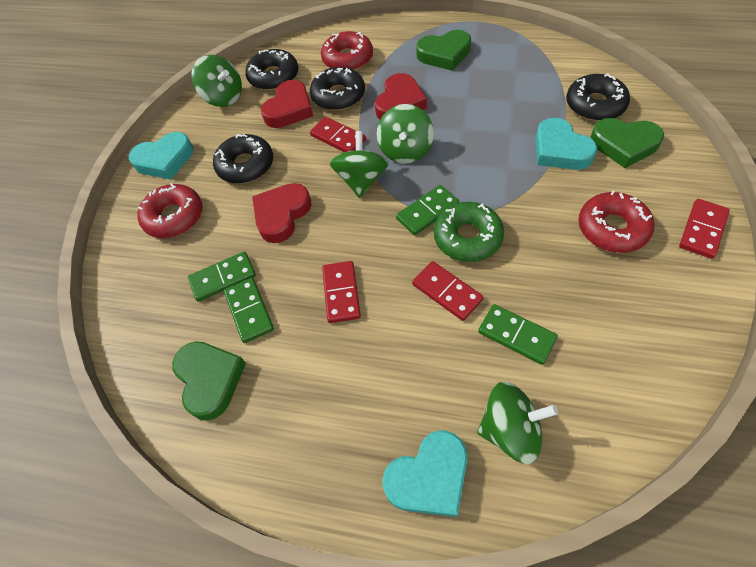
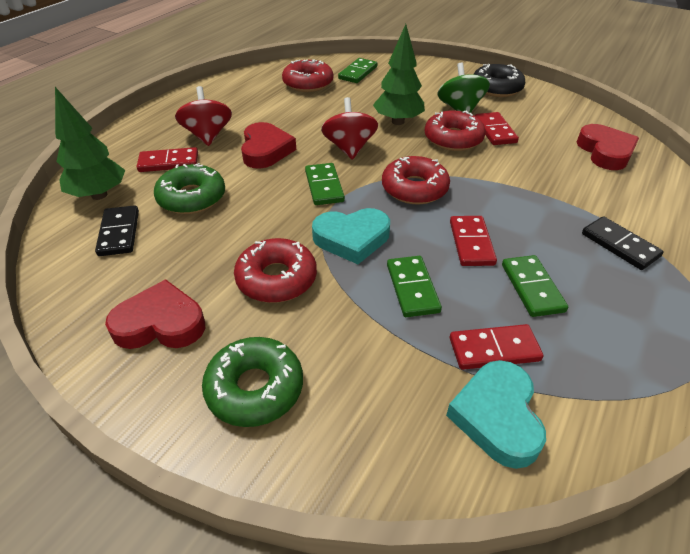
black domino: none = 0 -> [95,205,139,256] [582,216,664,270] = 2
black donut: [213,134,273,184] [245,49,298,90] [310,67,365,111] [566,73,630,121] = 4 -> [473,64,525,97] = 1
green donut: [434,202,504,262] = 1 -> [154,163,225,214] [202,337,303,427] = 2
green heart: [172,341,246,421] [416,30,471,71] [590,118,664,168] = 3 -> none = 0
green spinning top: [191,55,242,107] [330,131,389,198] [377,104,434,164] [477,382,558,464] = 4 -> [437,63,490,113] = 1
green tree: none = 0 -> [55,87,125,200] [373,24,425,125] = 2
red donut: [137,183,203,238] [321,31,373,71] [578,190,654,253] = 3 -> [234,238,317,303] [282,59,333,92] [382,156,450,204] [425,111,486,151] = 4
red spinning top: none = 0 -> [175,86,232,146] [321,97,378,160] = 2
turquoise heart: [129,132,194,180] [383,431,468,517] [535,118,597,170] = 3 -> [312,208,390,264] [446,360,546,469] = 2

